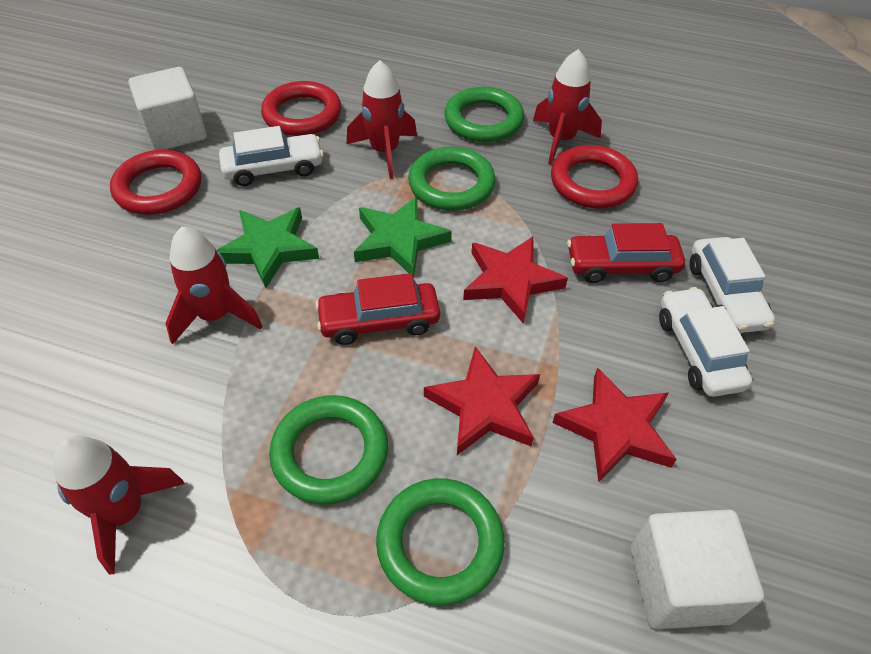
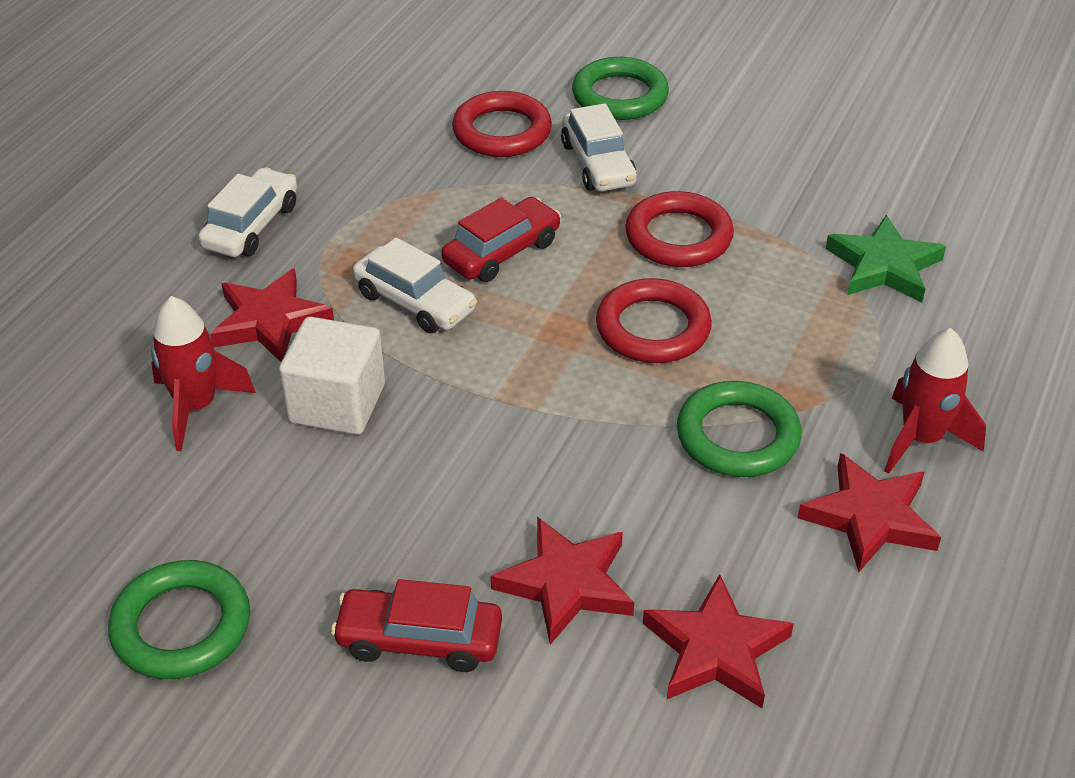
green ring: [269,395,388,505] [376,478,505,605] [408,147,496,211] [444,87,524,142] = 4 -> [108,560,250,679] [572,57,669,120] [677,381,802,477] = 3
green star: [216,207,319,289] [354,196,452,278] = 2 -> [825,215,946,302] = 1
red rocket: [53,436,184,574] [166,227,263,344] [347,60,417,179] [533,49,602,165] = 4 -> [151,296,256,451] [884,328,986,474] = 2
red star: [424,346,540,455] [463,237,568,324] [552,367,677,483] = 3 -> [210,268,334,362] [491,517,634,645] [643,574,794,708] [798,453,941,572] = 4
white cube: [128,67,207,150] [631,510,764,629] = 2 -> [279,317,385,435] = 1

